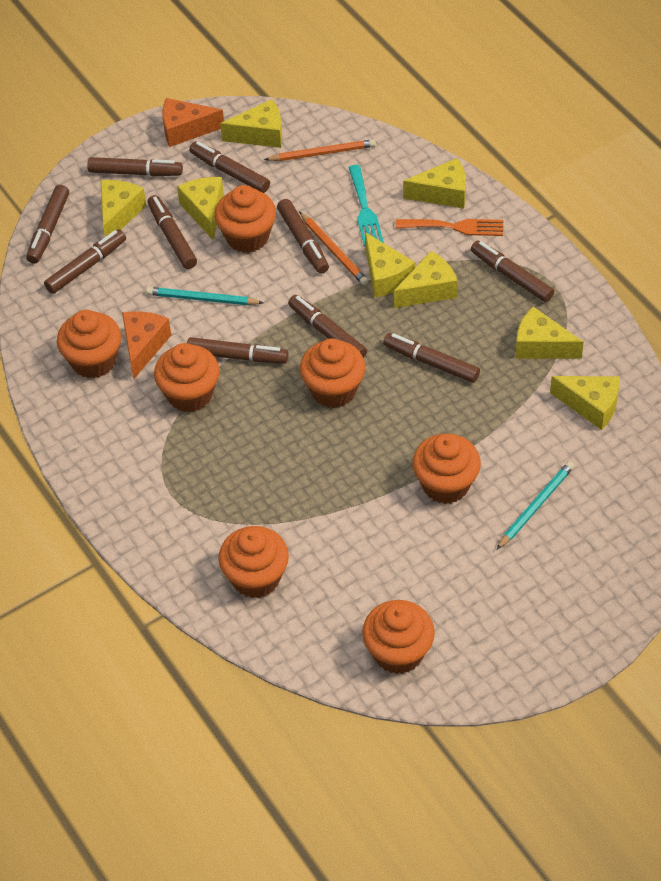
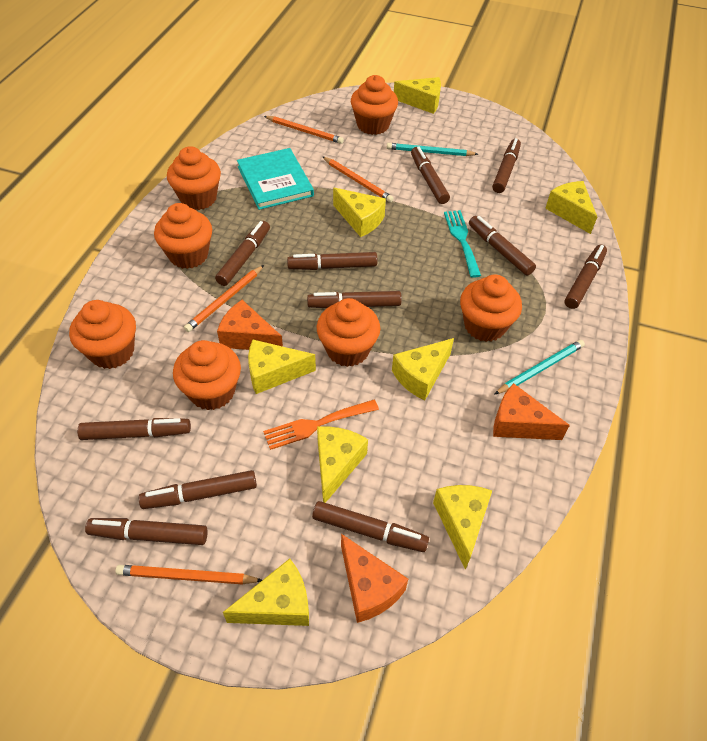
brown marker: [26,185,69,264] [44,229,126,294] [87,157,183,176] [147,195,197,269] [187,337,288,364] [189,142,270,193] [277,199,329,274] [288,295,367,358] [383,333,480,383] [471,241,554,302] = 10 -> [77,418,191,440] [85,518,208,545] [139,470,257,509] [215,221,270,286] [287,252,377,270] [307,291,402,308] [312,501,429,552] [411,147,450,204] [469,216,536,276] [492,138,521,193] [564,245,607,309] = 11
orange cheese: [122,311,171,379] [162,98,224,147] = 2 -> [217,300,283,350] [341,534,408,623] [493,383,570,440] = 3
orange pencil: [264,139,376,161] [299,211,368,285] = 2 -> [115,565,262,585] [184,265,264,332] [264,116,344,144] [322,156,394,202] = 4
turquoise book: none = 0 -> [237,148,314,210] = 1

